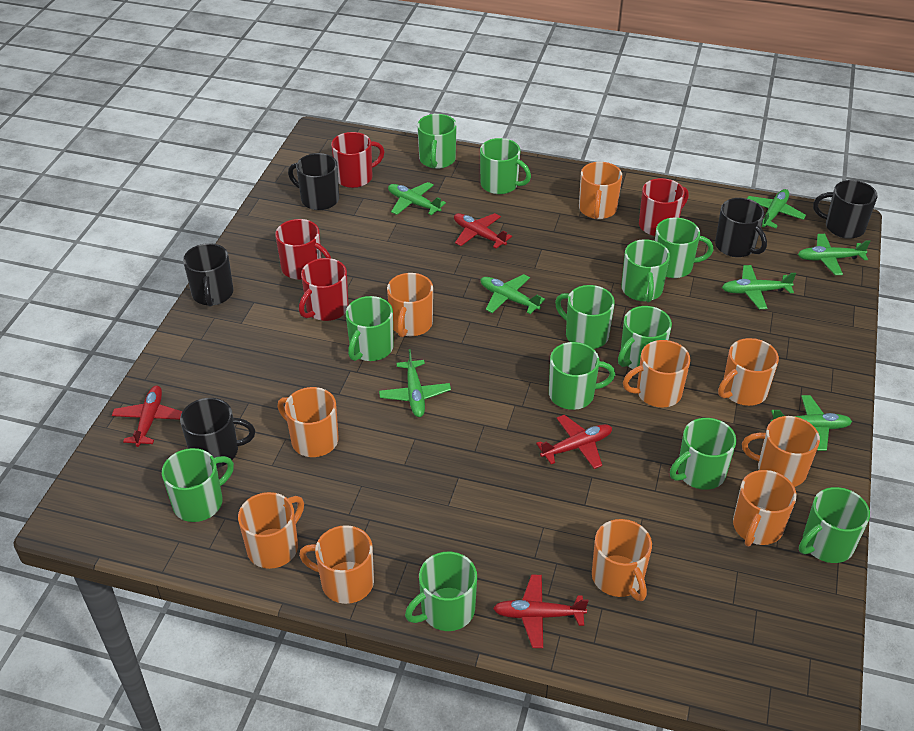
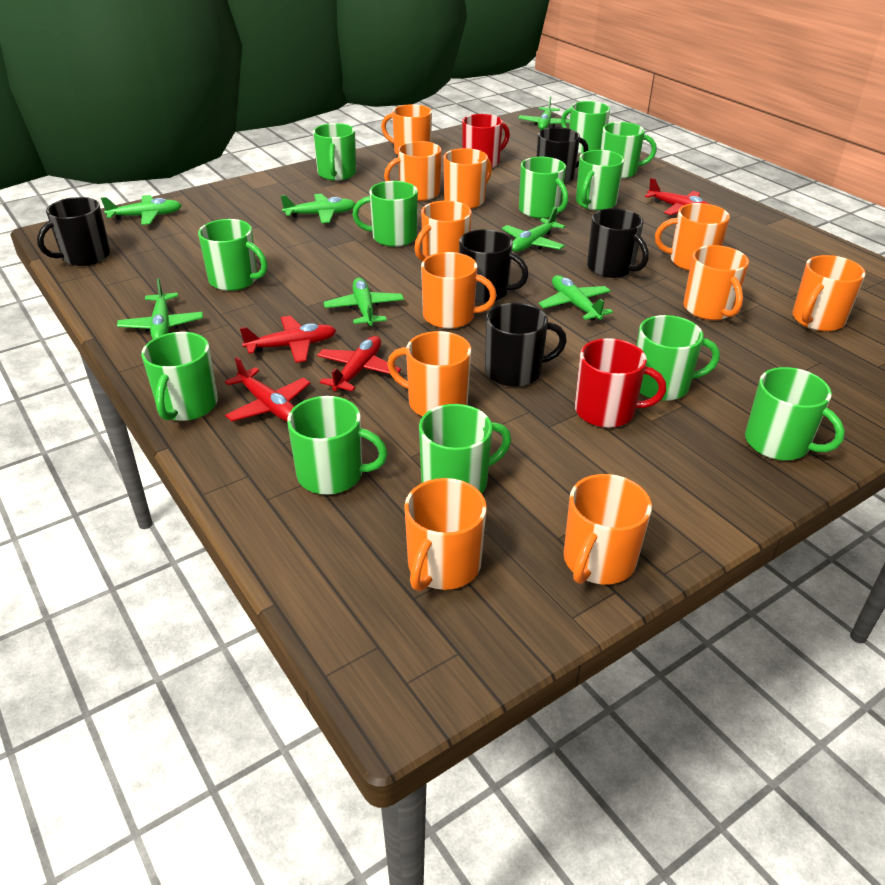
orange mug: [238,492,304,569] [278,387,339,457] [299,525,374,604] [387,273,433,338] [579,162,622,219] [592,519,652,601] [623,340,691,407] [718,338,779,406] [733,470,797,547] [742,416,820,487] = 10 -> [381,104,432,155] [384,141,442,201] [387,331,471,416] [404,478,487,591] [414,201,472,261] [421,252,497,329] [444,148,492,209] [563,474,652,584] [655,203,730,271] [683,245,749,320] [792,255,865,331] = 11
red mug: [275,219,331,280] [299,258,349,321] [331,132,385,188] [639,178,689,236] = 4 -> [462,114,510,168] [575,338,666,428] = 2

